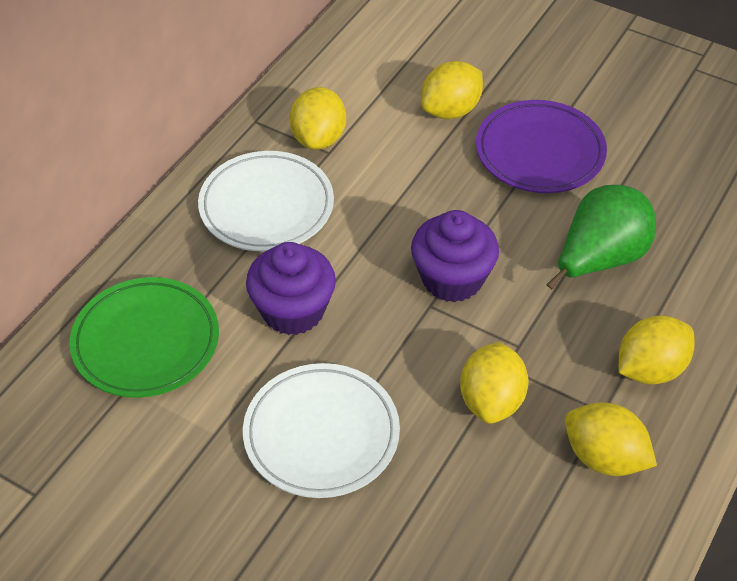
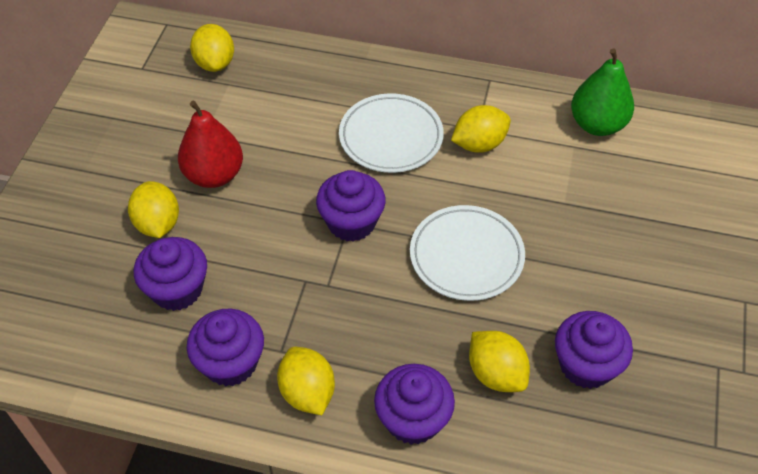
green plate: [69,277,219,398] = 1 -> none = 0
purple cupcake: [246,242,336,335] [411,210,499,302] = 2 -> [134,237,207,311] [187,309,264,386] [316,170,385,242] [374,364,455,445] [555,311,633,389] = 5
purple plate: [476,100,607,193] = 1 -> none = 0
red pear: none = 0 -> [178,101,243,188] = 1

